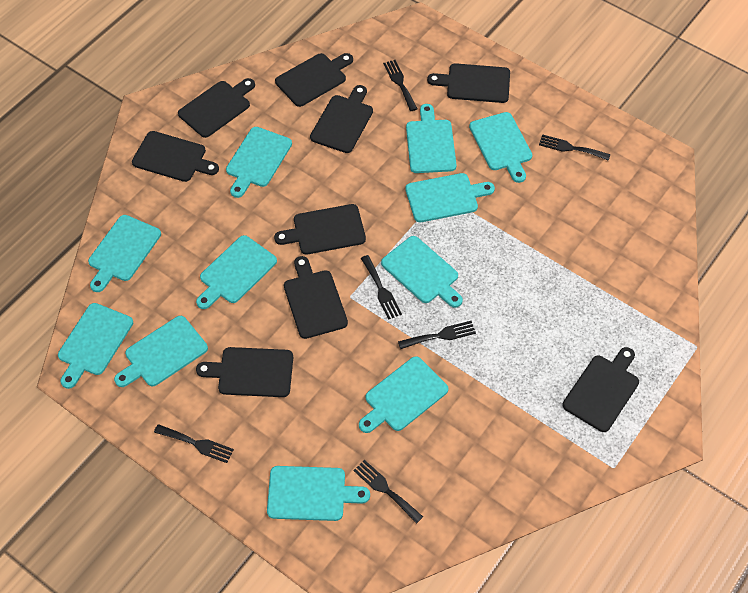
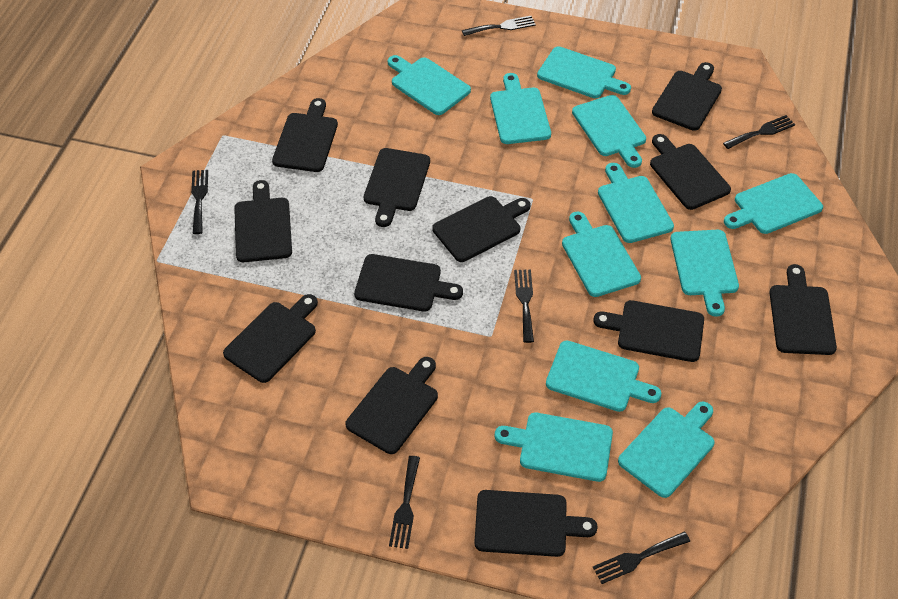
black cutting board: [132,131,219,182] [178,78,255,138] [196,347,293,397] [274,204,366,255] [275,53,353,107] [284,256,348,339] [310,85,373,153] [427,63,510,103] [563,347,639,432] = 9 -> [223,294,318,383] [234,180,292,262] [272,98,338,172] [345,357,438,454] [354,254,463,311] [364,148,430,227] [432,196,531,262] [474,490,598,557] [593,300,704,362] [650,134,731,210] [652,62,722,131] [769,264,837,355] = 12

